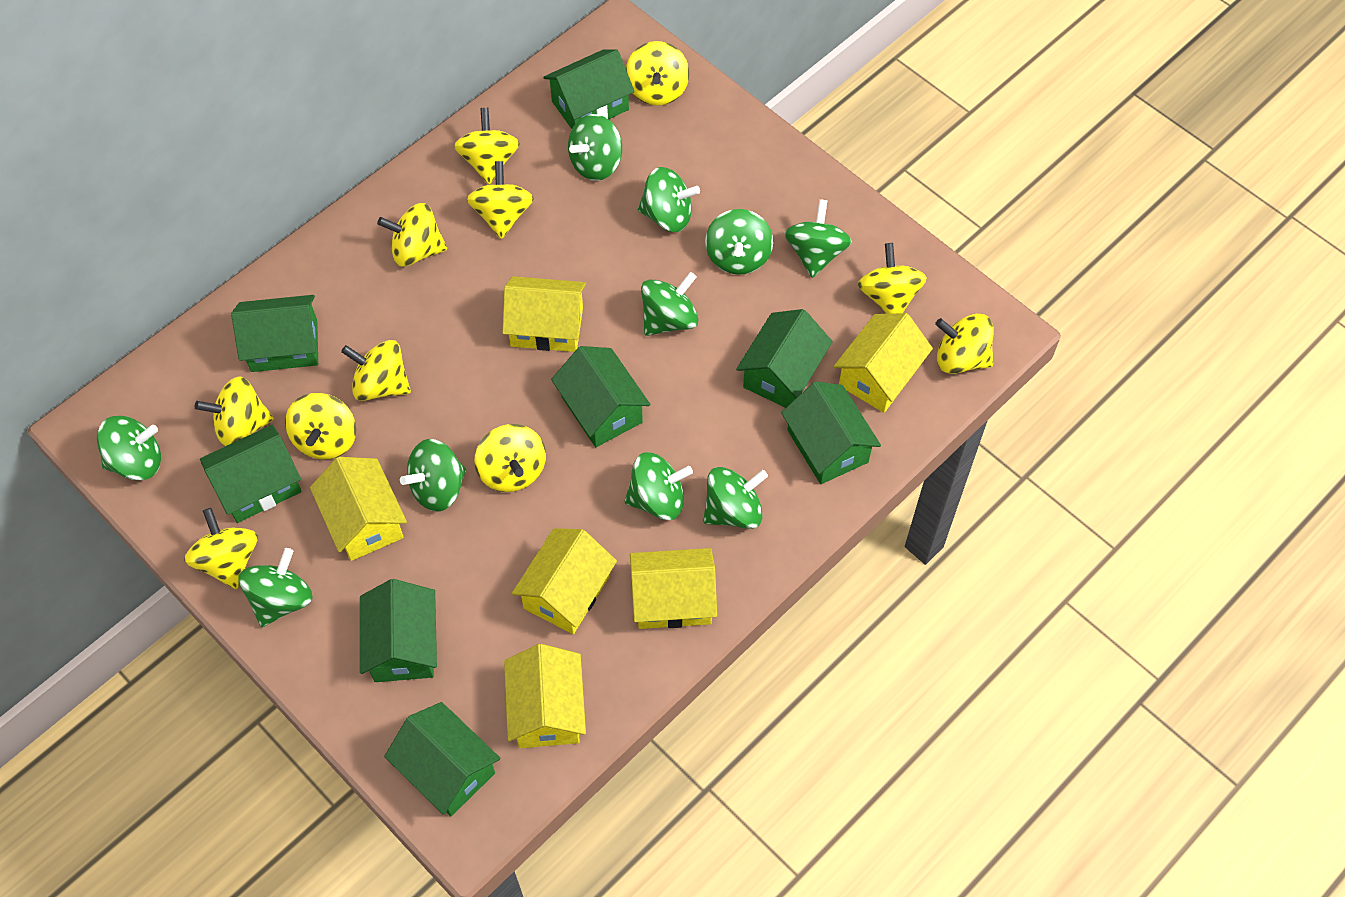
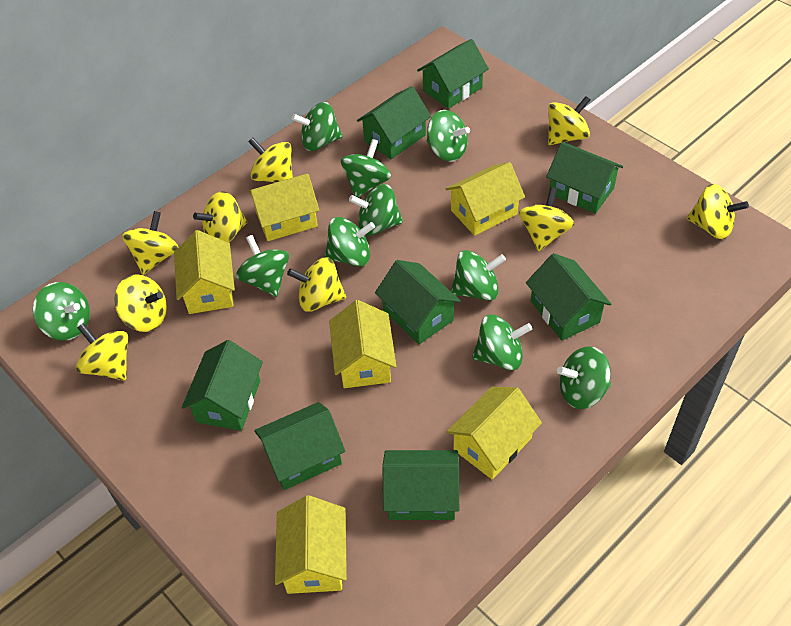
yellow spinning top: [184,508,258,589] [195,376,274,446] [285,393,356,459] [341,340,411,401] [377,203,447,267] [454,108,520,185] [467,161,534,239] [474,424,546,492] [626,41,689,106] [858,243,927,314] [935,314,993,374] = 11 -> [76,323,128,381] [114,274,167,332] [122,211,179,275] [193,191,247,243] [248,137,293,183] [287,257,346,312] [519,187,574,251] [548,96,590,145] [687,184,749,239] = 9

